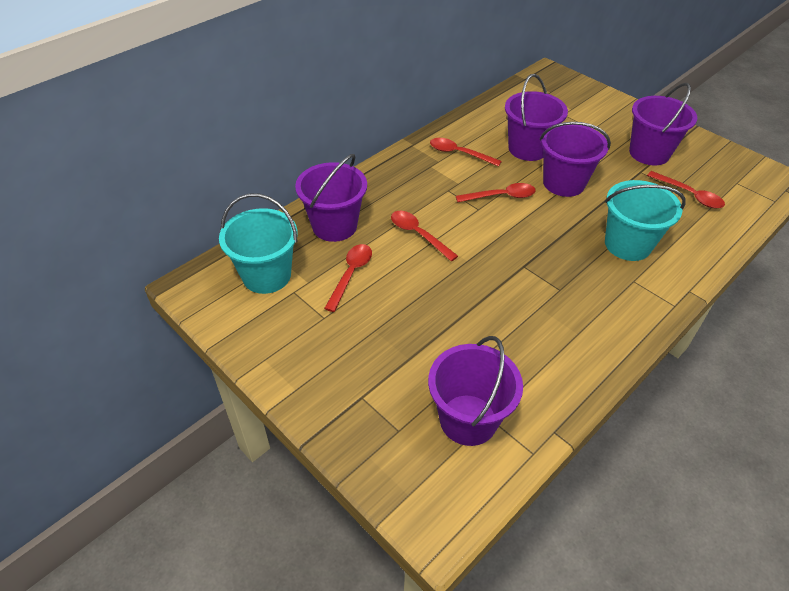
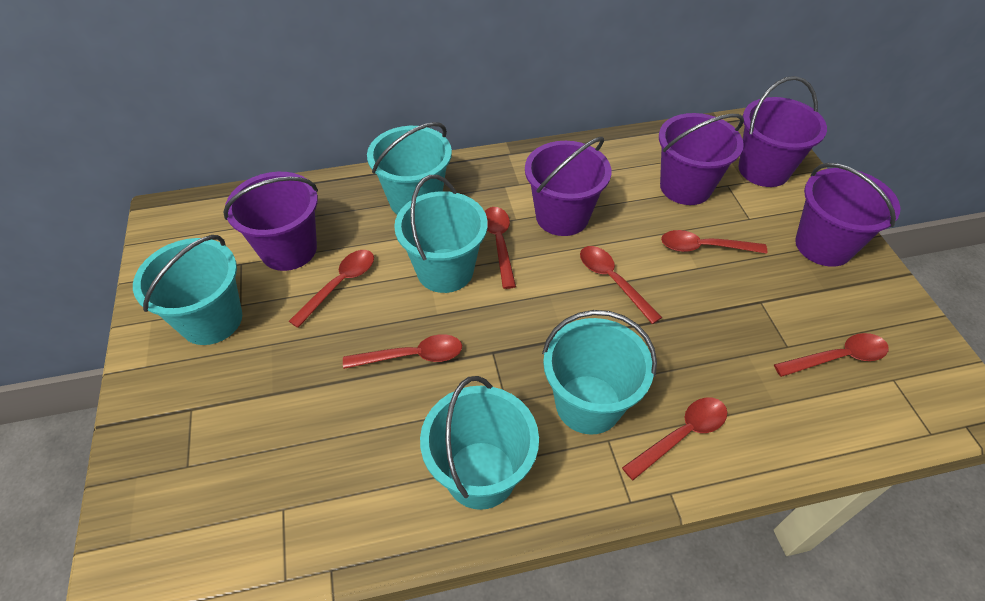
red spoon: [324,244,372,312] [391,211,458,262] [430,138,502,167] [456,183,536,202] [647,171,725,209] = 5 -> [289,250,374,328] [343,334,462,369] [484,207,516,289] [580,246,662,324] [622,398,727,480] [661,230,767,254] [774,333,889,377] = 7
turquoise bucket: [219,193,298,294] [605,180,686,261] = 2 -> [133,235,242,345] [367,122,452,214] [394,175,488,293] [420,376,539,510] [542,310,657,435] = 5

